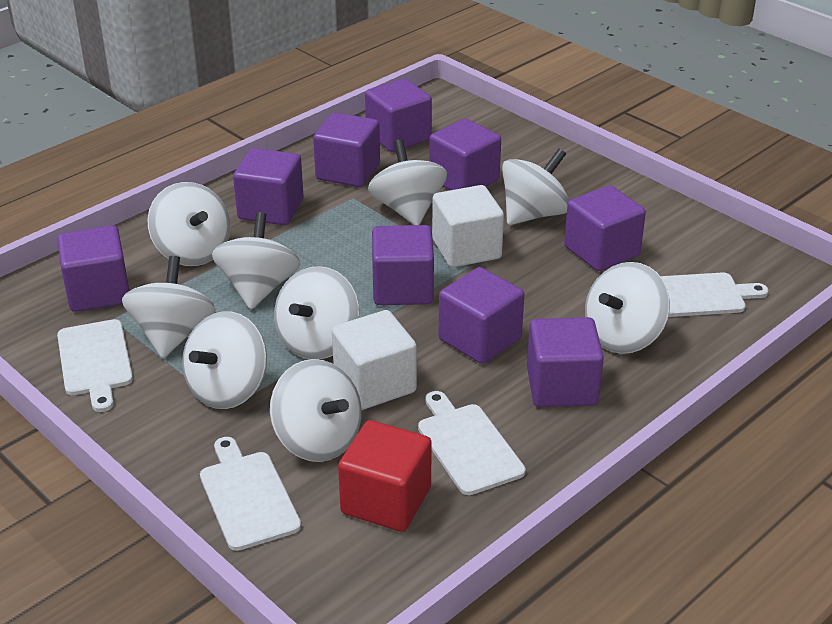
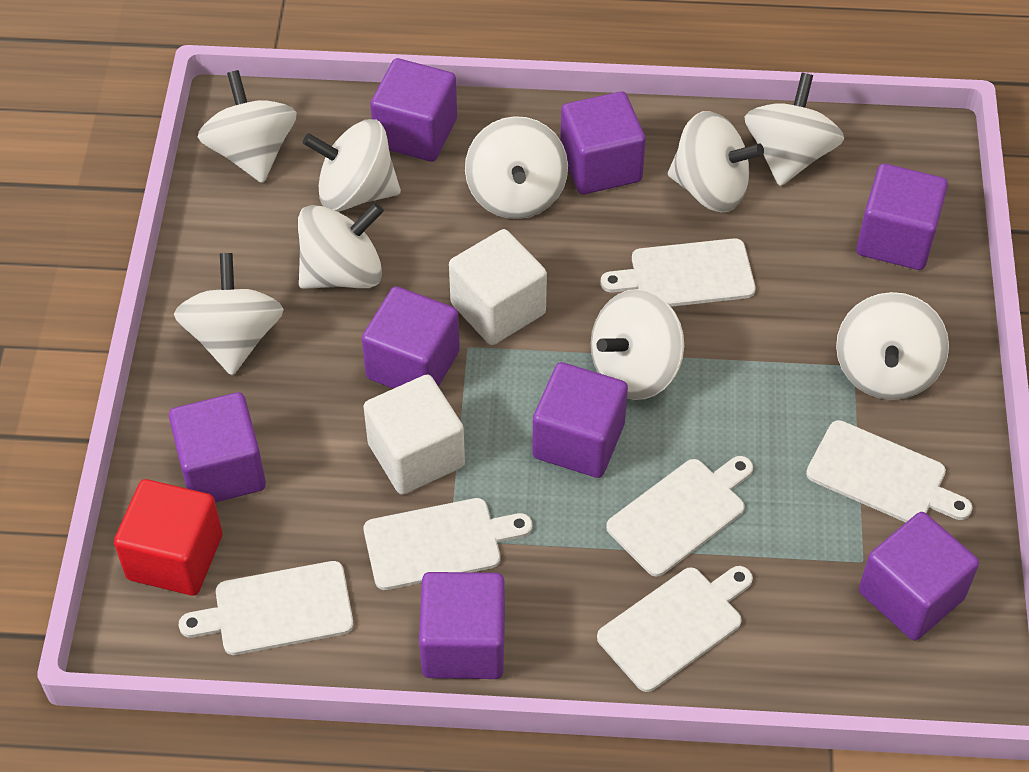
purple cube: [57,225,129,312] [233,148,303,225] [313,112,380,187] [365,78,432,152] [372,225,434,305] [429,119,501,190] [439,267,524,364] [527,317,604,407] [564,185,646,271] = 9 -> [169,392,266,503] [362,286,460,389] [370,58,457,162] [419,572,505,679] [532,362,628,478] [560,91,646,194] [856,163,948,270] [859,512,979,641] = 8
white cutting board: [57,319,133,412] [200,437,301,551] [418,391,526,495] [660,272,768,317] = 4 -> [179,561,354,655] [364,498,532,590] [597,566,753,692] [600,238,756,307] [606,456,753,577] [806,420,973,522] = 6

